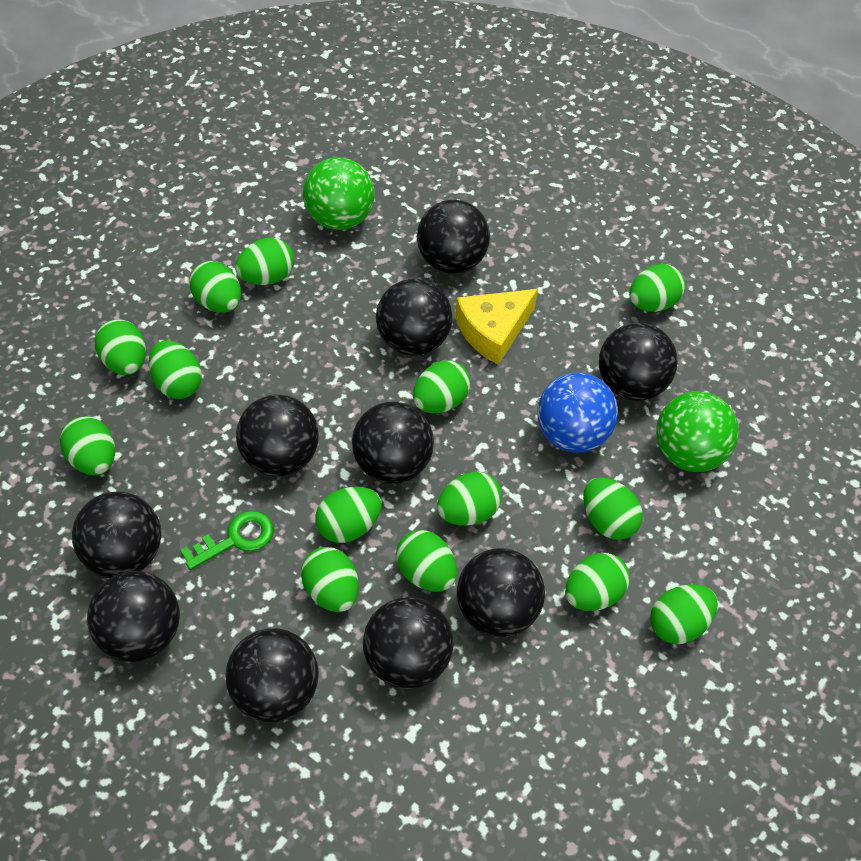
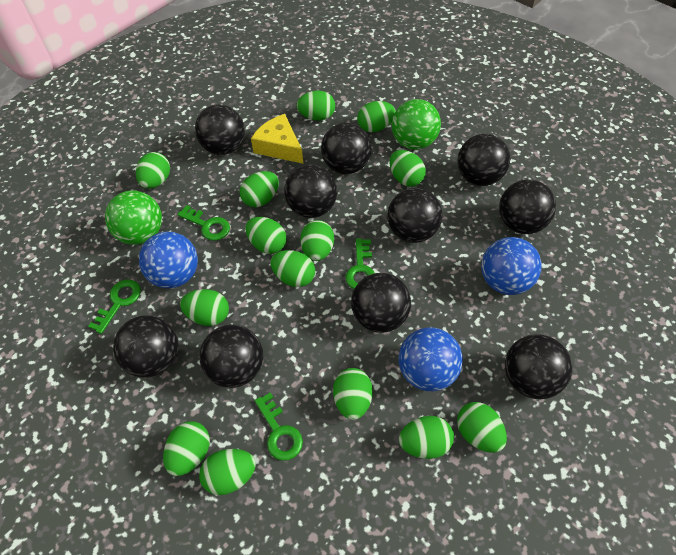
blue ball: [537,372,618,453] = 1 -> [139,232,198,288] [399,327,463,391] [481,237,542,295] = 3
green key: [180,510,273,570] = 1 -> [88,279,141,334] [177,205,230,241] [255,392,303,461] [346,238,374,289] = 4

